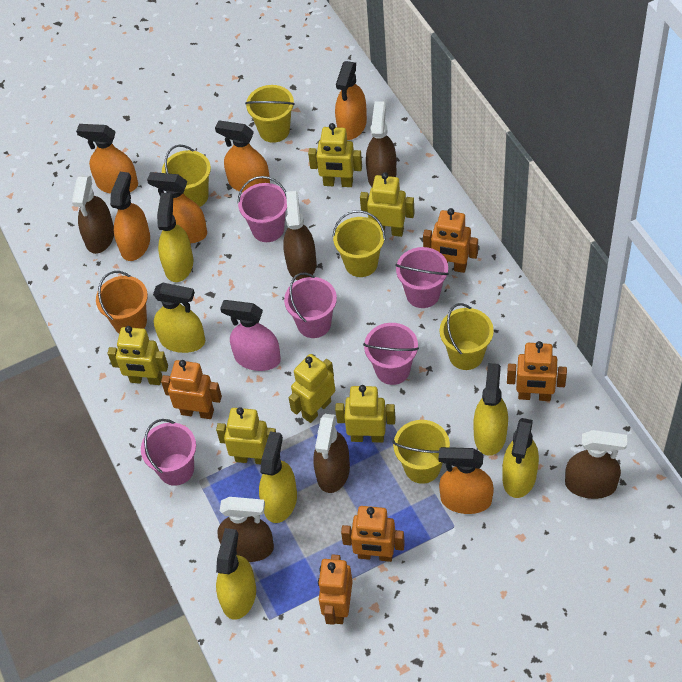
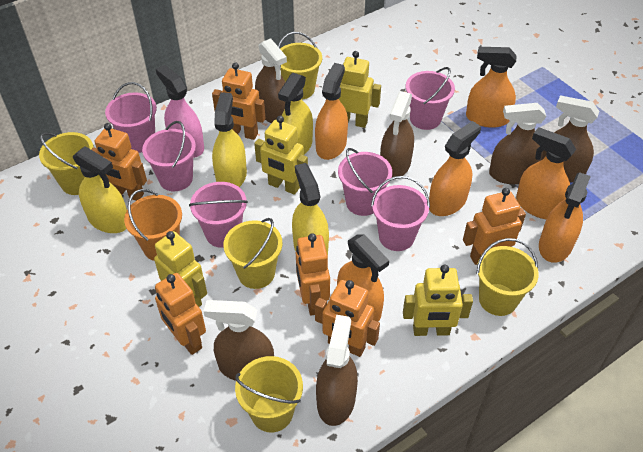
orange robot: [161,360,222,419] [318,554,353,625] [341,506,405,562] [423,208,478,273] [507,341,567,401] = 5 -> [91,123,147,201] [155,273,206,355] [212,62,265,140] [296,233,330,316] [315,280,380,357] [463,188,526,265] = 6
pink bucket: [141,419,196,486] [238,176,287,242] [284,272,337,338] [363,323,419,385] [395,247,449,308] = 5 -> [105,82,157,153] [142,121,196,191] [189,182,248,248] [338,148,392,216] [371,176,430,251] [406,67,455,130] = 6
yellow robot: [107,326,168,385] [216,407,276,465] [289,354,335,423] [308,123,362,187] [335,385,395,443] [360,172,415,237] = 6 -> [154,231,207,307] [254,116,308,195] [339,51,381,128] [403,265,473,336] = 4
yellow spray bottle: [153,283,205,353] [157,193,193,282] [216,528,256,620] [259,431,297,523] [474,363,508,456] [502,418,539,498] = 6 -> [73,146,127,233] [212,92,247,187] [278,73,313,155] [292,163,329,255] = 4

